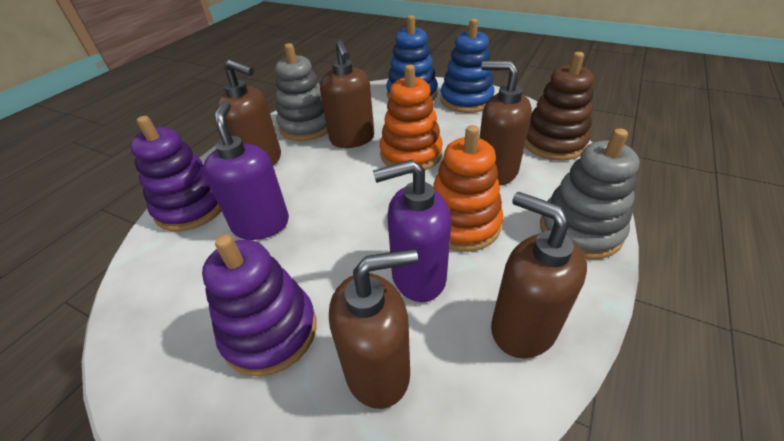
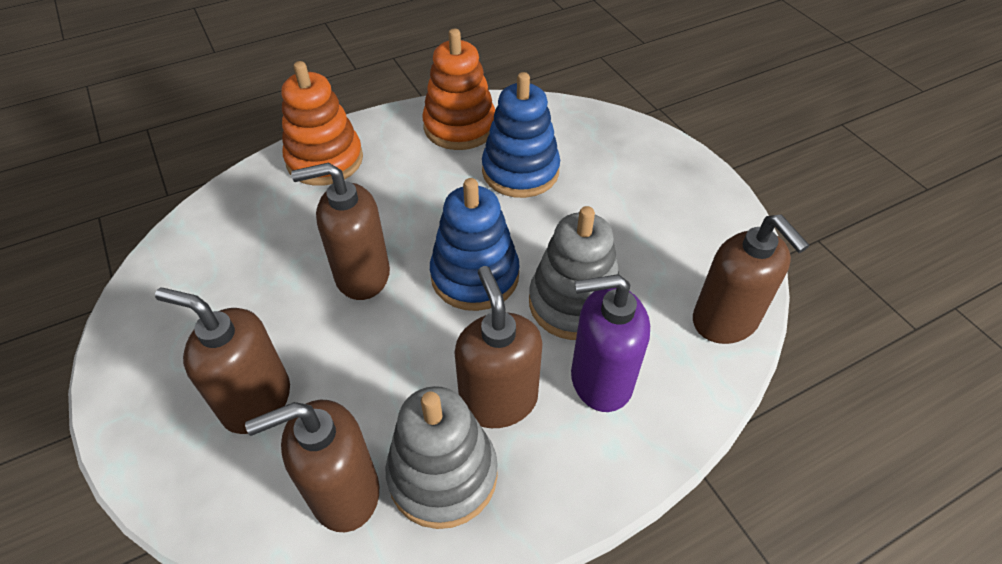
brown stacking toy: [525,52,594,161] = 1 -> none = 0
purple soap dispenser: [203,101,289,240] [373,160,451,302] = 2 -> [571,274,650,412] = 1
purple stacking toy: [130,116,221,232] [202,234,317,376] = 2 -> none = 0

